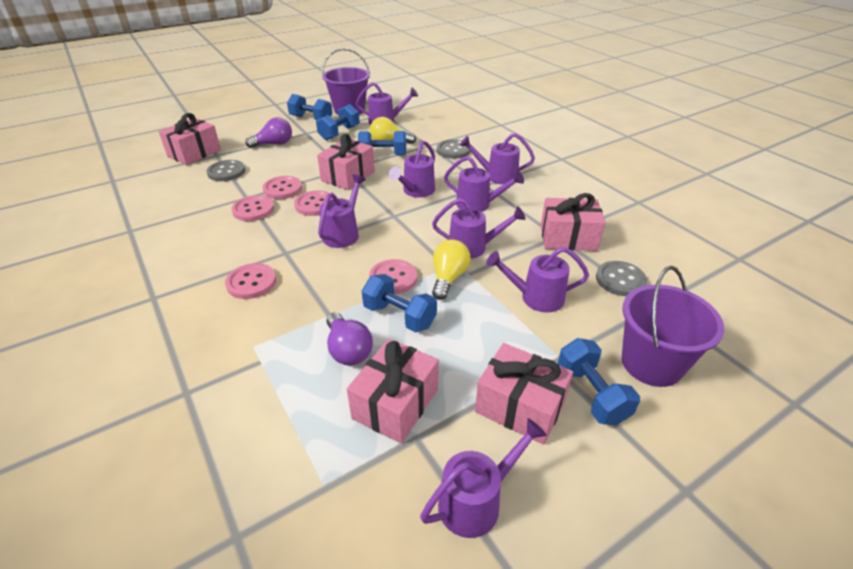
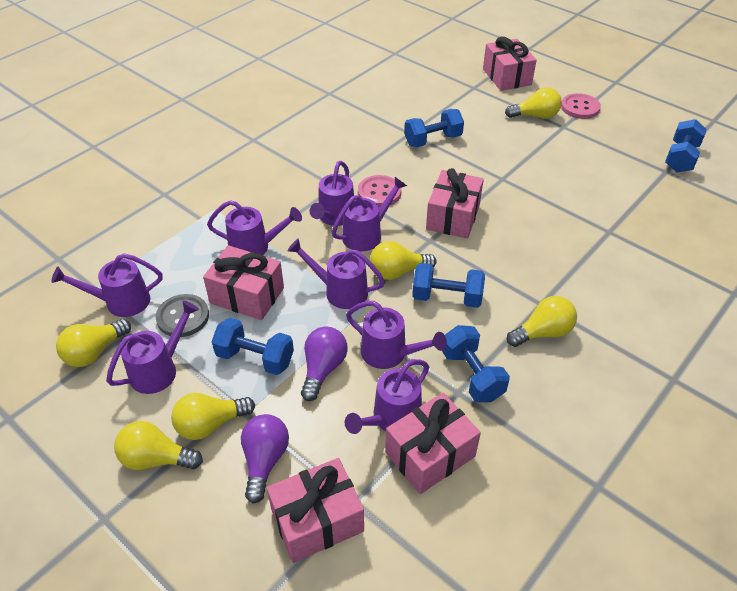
grey button: [206,160,245,181] [437,139,471,159] [596,261,647,296] = 3 -> [156,294,209,337] = 1
pink button: [225,263,276,299] [232,195,274,221] [262,176,302,199] [294,190,333,216] [369,259,417,294] = 5 -> [358,175,401,207] [561,93,601,119] = 2
purple bucket: [322,48,370,115] [622,266,725,387] = 2 -> none = 0
yellow light bulb: [370,117,416,144] [432,239,471,300] = 2 -> [56,319,131,367] [114,421,203,470] [171,393,255,440] [370,241,436,280] [505,87,562,119] [507,296,577,347] = 6

